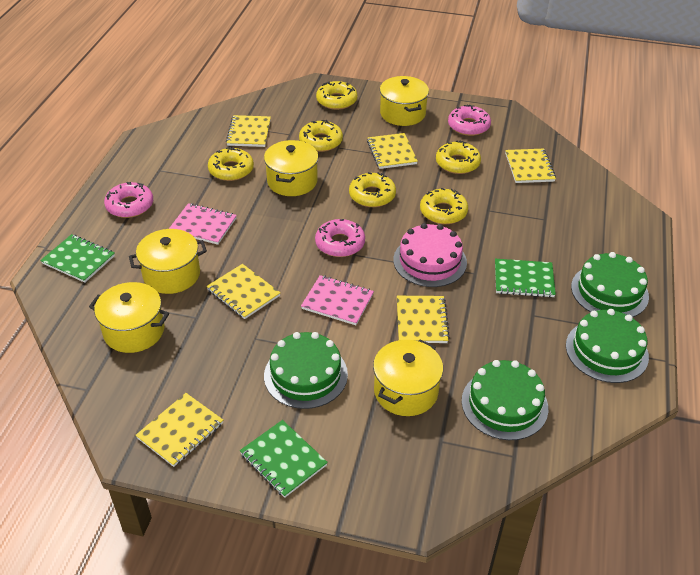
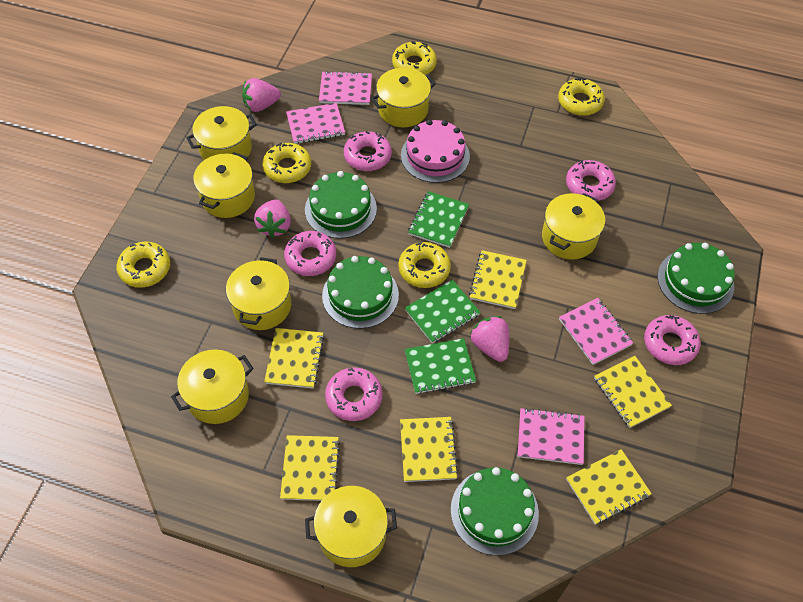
pink donut: [104,182,153,218] [315,219,365,257] [448,104,491,136] = 3 -> [284,231,336,276] [325,367,382,421] [344,131,392,171] [566,160,616,201] [644,315,701,365] = 5
pink notebook: [169,203,237,245] [301,275,374,325] = 2 -> [286,103,345,144] [319,71,372,105] [518,408,585,465] [559,298,633,365] = 4
pink strawberry: none = 0 -> [242,78,281,112] [254,199,291,238] [470,316,509,362] = 3
yellow donut: [208,147,254,181] [299,120,343,152] [316,81,357,110] [349,172,396,207] [420,188,468,224] [436,140,481,174] = 6 -> [117,242,170,288] [263,143,311,183] [392,41,437,75] [398,242,451,288] [558,78,605,116] = 5
yellow pot: [89,282,169,353] [129,229,207,294] [264,140,318,196] [373,339,443,416] [380,76,429,126] = 5 -> [171,350,254,424] [186,106,257,160] [193,152,255,218] [226,257,291,330] [305,486,397,567] [371,68,436,127] [542,193,605,260] = 7

